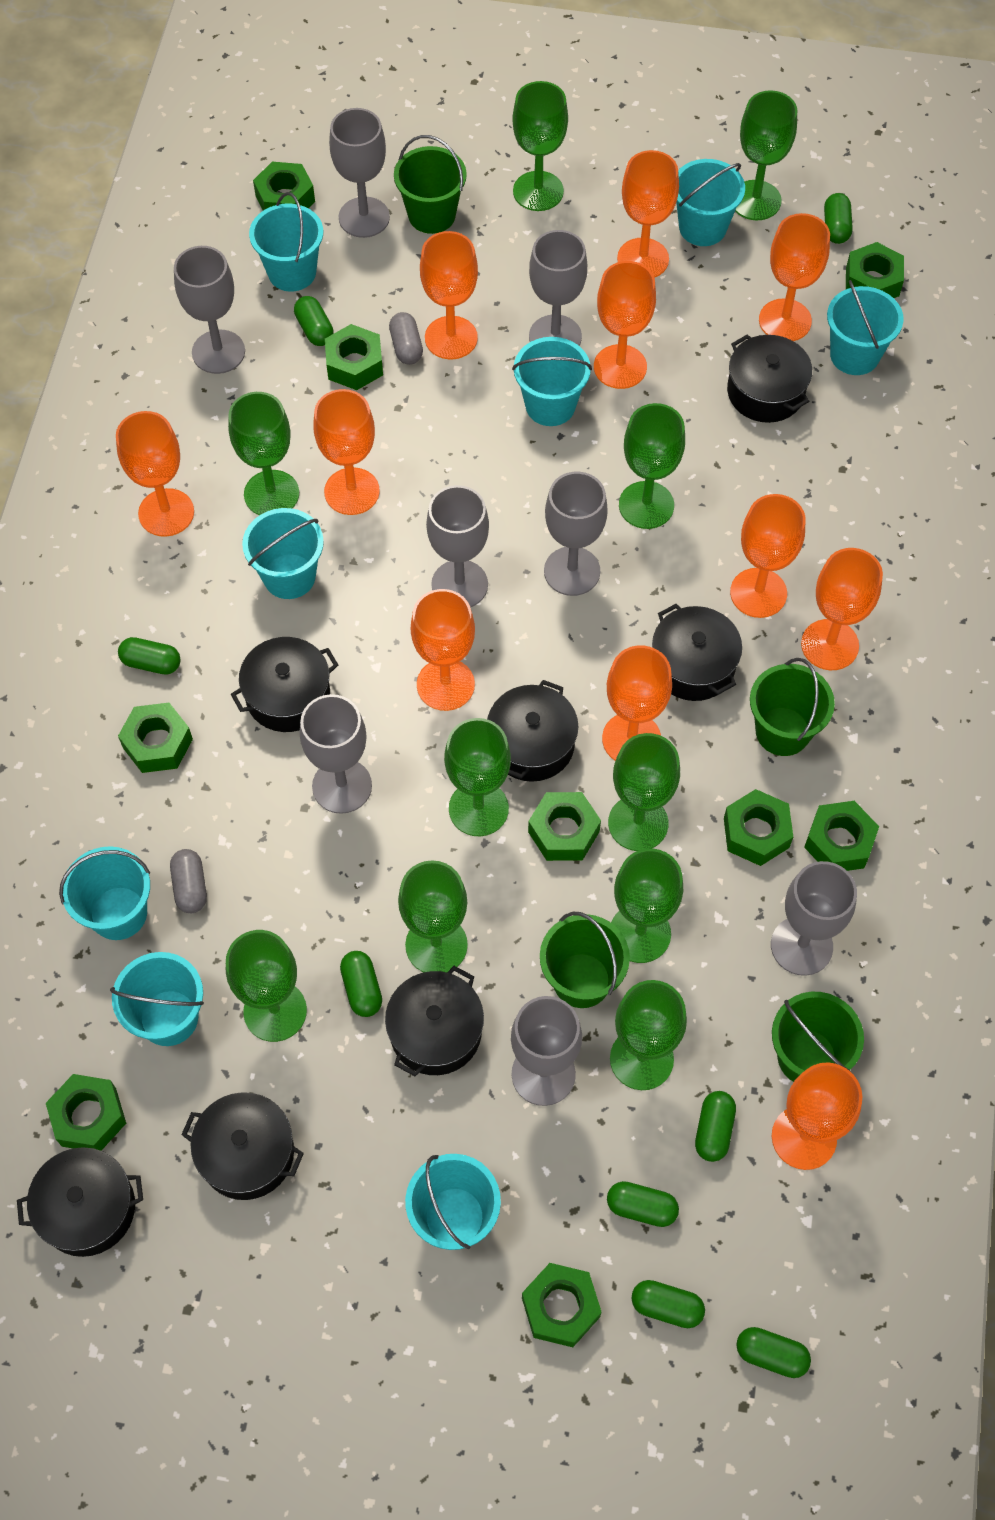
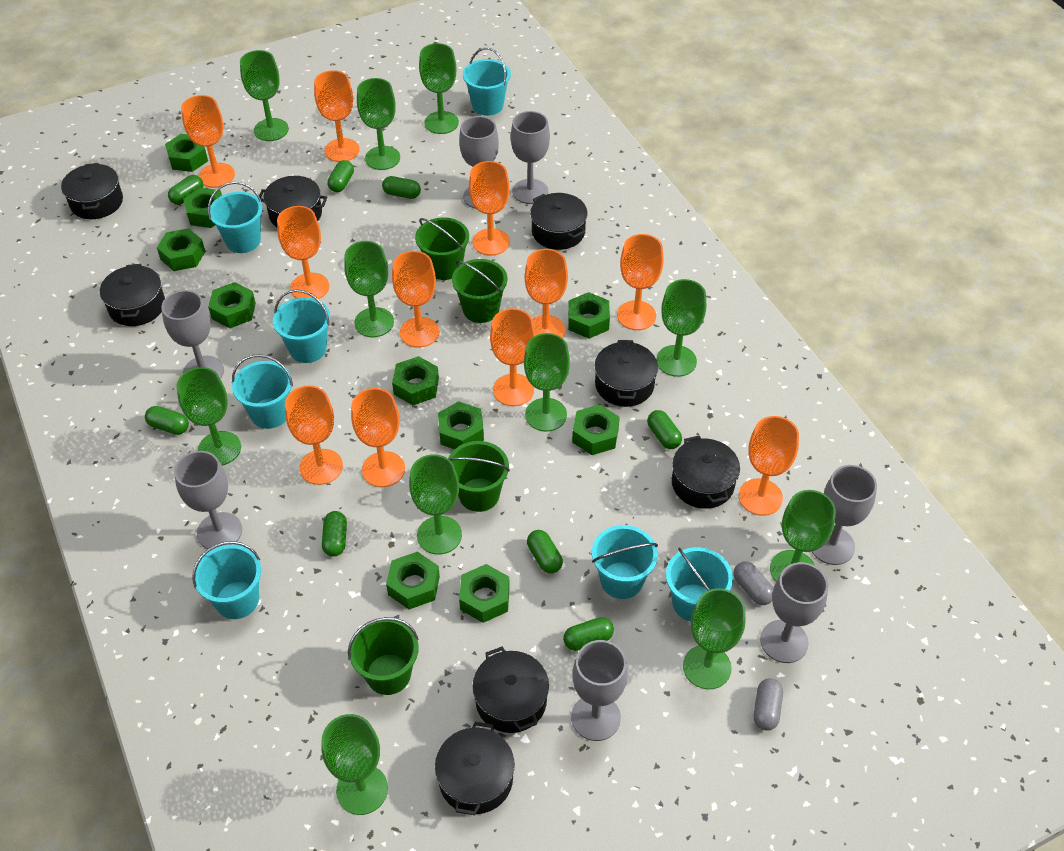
black pot: [17,1147,143,1257] [181,1092,304,1200] [231,637,338,732] [385,966,484,1076] [487,680,578,782] [652,604,742,701] [727,334,812,423] = 7 -> [61,163,123,219] [100,264,165,326] [259,176,327,227] [435,722,515,815] [473,647,549,733] [530,193,588,250] [594,340,658,407] [672,436,740,509] = 8
green goblet: [226,930,307,1042] [228,392,299,515] [398,860,468,973] [444,718,511,836] [512,81,568,211] [608,733,680,851] [610,980,687,1090] [611,848,683,963] [619,403,685,529] [735,90,797,220] = 10 -> [176,367,241,465] [240,50,289,141] [321,714,388,815] [344,241,394,337] [357,78,400,170] [409,454,462,555] [419,43,459,134] [524,333,570,432] [656,279,706,377] [683,588,746,689] [770,490,836,581] = 11
green nut: [46,1074,126,1151] [118,703,193,773] [253,162,315,210] [325,324,383,390] [522,1263,601,1347] [528,792,601,861] [724,789,793,866] [804,801,879,871] [846,242,904,298] = 9 -> [157,228,205,271] [165,134,208,172] [183,188,222,228] [208,282,256,328] [386,552,440,609] [392,356,439,405] [438,401,484,449] [459,564,510,623] [568,292,610,339] [572,404,620,455] = 10
grey goblet: [174,246,245,374] [300,694,372,814] [329,108,390,238] [426,485,489,607] [511,996,582,1106] [529,230,587,346] [544,471,608,596] [771,861,857,976] = 8 -> [161,290,224,379] [174,451,242,550] [459,116,499,209] [511,111,550,204] [571,640,628,741] [760,562,828,663] [812,465,877,565] = 7
turquoise bucket: [59,846,150,940] [110,952,204,1046] [242,508,324,599] [249,192,323,292] [405,1154,501,1250] [512,337,592,426] [676,159,745,246] [827,280,904,375] = 8 -> [192,541,261,619] [208,182,263,253] [232,354,293,429] [273,289,330,363] [463,48,511,116] [592,525,658,599] [666,547,733,621] = 7

